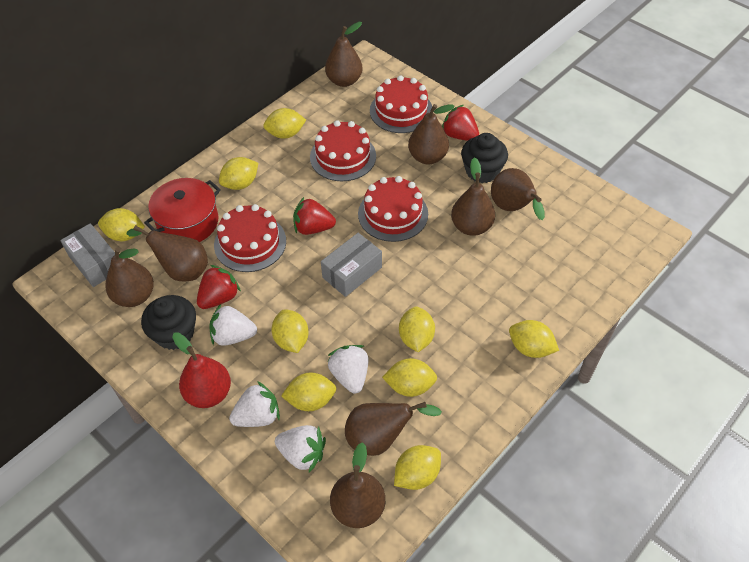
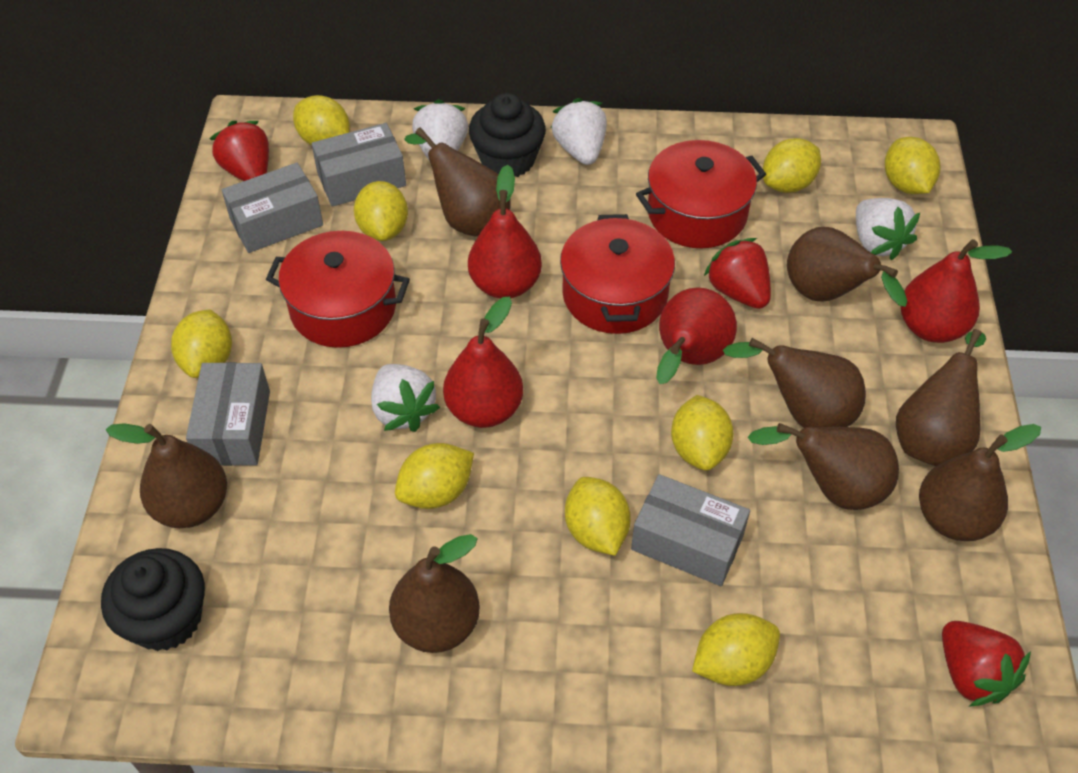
grey box: [60,223,115,287] [321,233,382,297] = 2 -> [186,362,270,466] [222,163,323,253] [312,123,406,207] [631,474,750,586] = 4
red cake: [214,204,286,272] [310,120,376,181] [358,176,428,242] [370,75,432,133] = 4 -> none = 0
red pear: [172,332,231,408] = 1 -> [443,297,523,428] [468,165,542,298] [656,287,737,384] [901,239,1012,343] = 4
red pot: [144,178,221,242] = 1 -> [266,231,410,348] [560,214,675,334] [636,140,766,248] = 3

